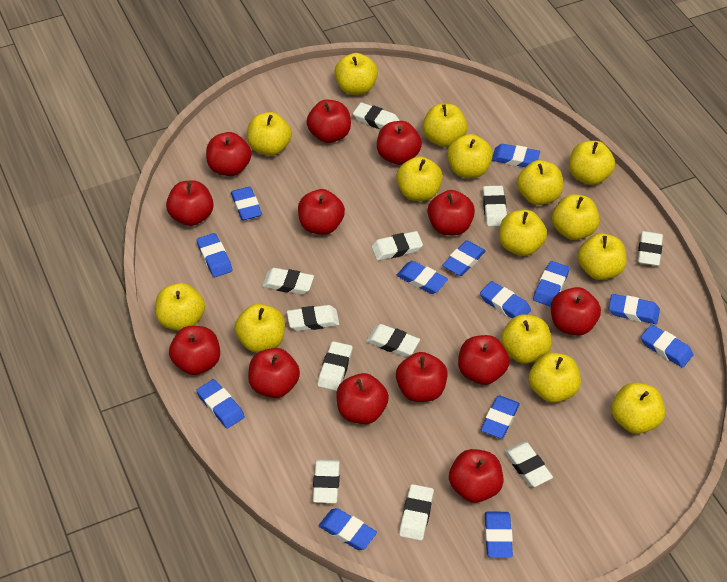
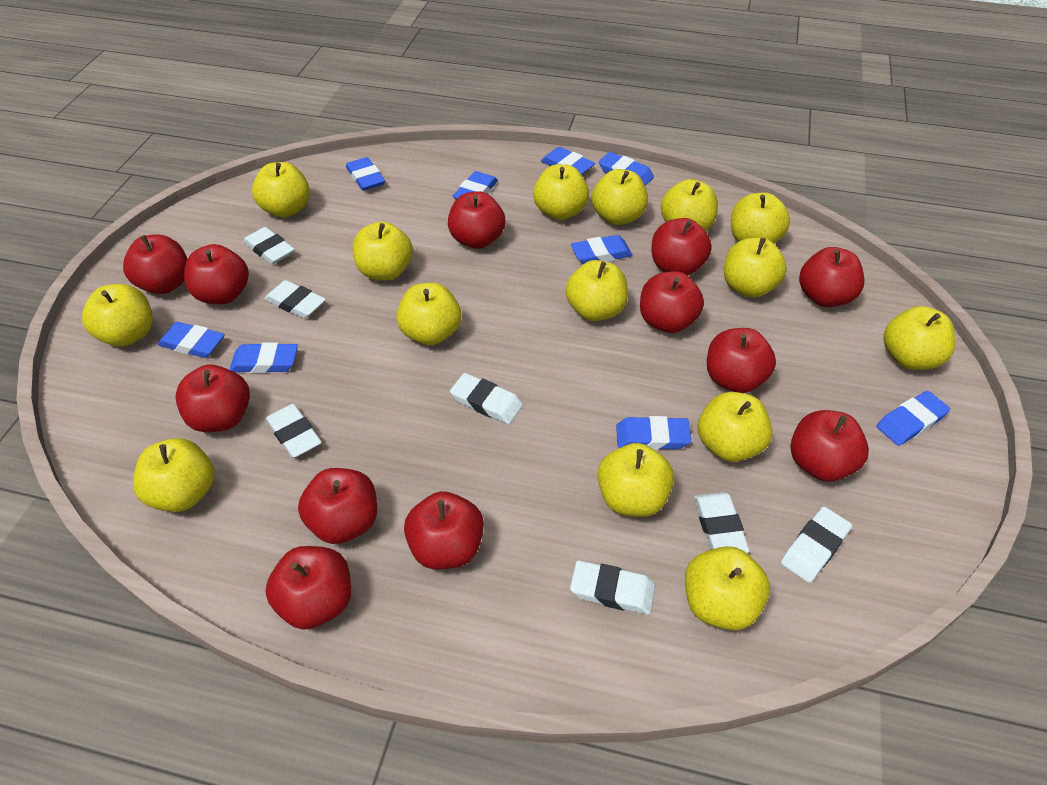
blue eraser: [196,379,245,428] [197,233,233,277] [231,187,262,220] [319,508,377,550] [396,261,448,294] [442,240,486,276] [480,281,531,318] [481,396,520,438] [485,512,513,558] [492,144,540,167] [533,261,570,307] [609,294,660,324] [641,324,694,368] = 13 -> [157,322,225,358] [230,342,298,373] [346,157,385,191] [452,171,498,199] [541,147,595,175] [571,235,633,264] [599,152,654,186] [616,416,691,450] [876,391,950,446] = 9
red apple: [166,180,214,226] [169,326,220,375] [206,132,251,176] [248,348,300,398] [298,189,345,235] [307,100,351,143] [336,373,389,424] [377,121,422,165] [396,352,448,402] [427,190,475,235] [449,449,504,503] [458,335,510,385] [551,287,601,336] = 13 -> [123,234,187,294] [175,365,250,432] [184,244,249,304] [265,546,351,629] [298,468,377,544] [404,491,484,570] [448,191,506,249] [640,271,704,333] [652,218,712,275] [707,328,776,393] [791,410,869,482] [799,247,864,307] = 12
white eraser: [262,268,314,295] [287,305,339,331] [313,459,340,503] [318,341,353,391] [353,102,400,129] [366,324,420,357] [371,231,423,261] [399,484,434,541] [483,186,507,226] [504,442,553,487] [638,231,663,266] = 11 -> [243,227,295,264] [265,280,326,319] [265,404,322,458] [450,373,523,424] [570,560,655,615] [694,492,749,553] [781,507,852,583] = 7

